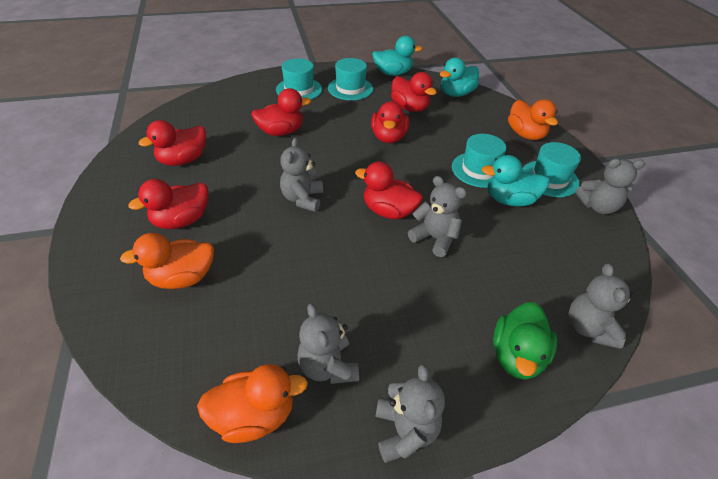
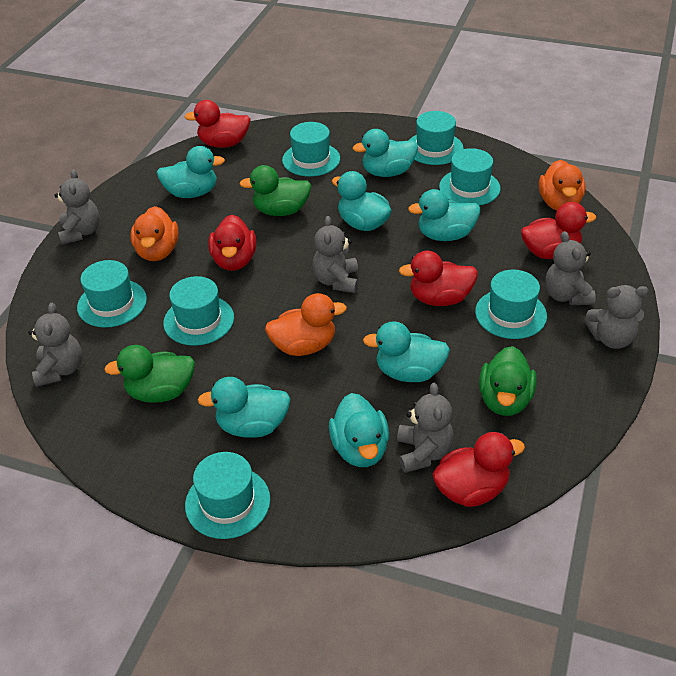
green duck: [493,302,557,380] = 1 -> [104,345,195,403] [239,165,311,216] [479,346,537,416] = 3
red duck: [128,179,208,229] [138,120,206,166] [251,88,311,136] [355,162,423,219] [371,101,409,143] [391,72,437,112] = 6 -> [184,100,250,148] [208,215,256,271] [399,251,478,306] [433,432,525,507] [521,202,596,259] = 5
turquoise duck: [372,36,423,76] [440,58,479,97] [482,155,550,206] = 3 -> [157,146,225,198] [198,377,291,438] [329,393,389,467] [332,171,392,231] [353,129,418,177] [363,321,450,382] [408,189,480,241] = 7
turquoise hat: [276,59,322,100] [328,58,373,100] [452,134,506,188] [522,142,581,197] = 4 -> [77,260,147,328] [163,276,234,346] [185,452,270,539] [282,122,340,177] [409,111,464,165] [439,148,501,206] [475,269,547,339] = 7

